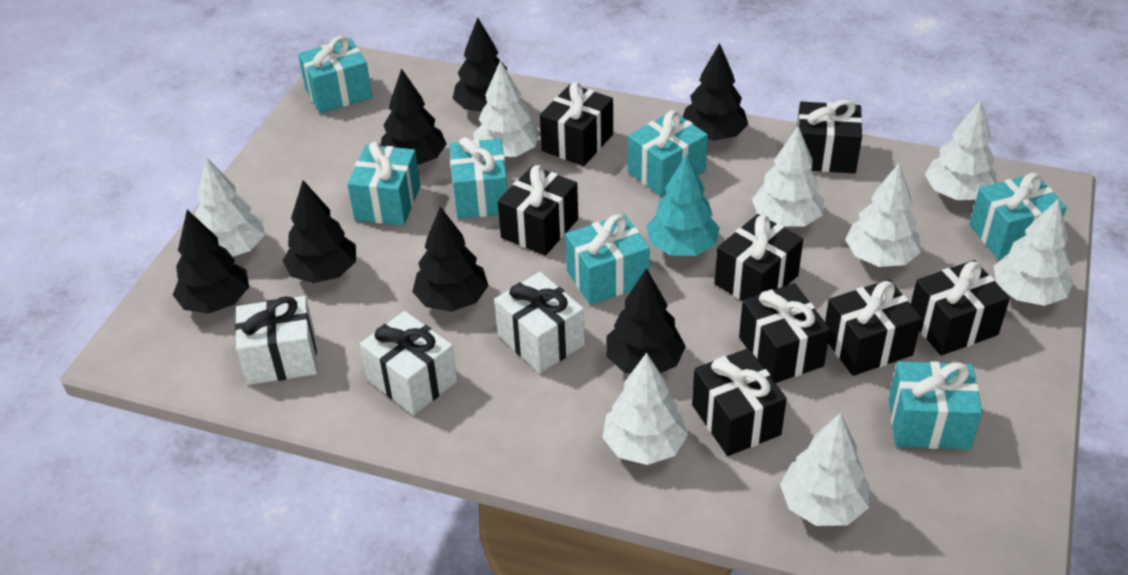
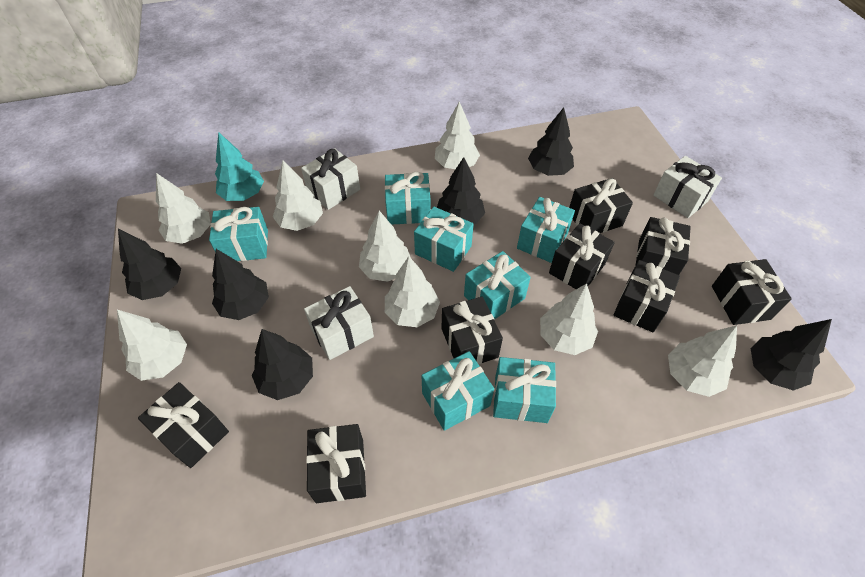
black tree: [173,210,249,314] [283,180,356,283] [380,68,447,165] [412,207,489,312] [452,17,507,112] [606,268,686,374] [683,43,748,141] = 7 -> [118,229,181,300] [212,249,269,320] [252,329,313,400] [437,157,485,224] [528,107,574,176] [751,319,832,391] = 6

